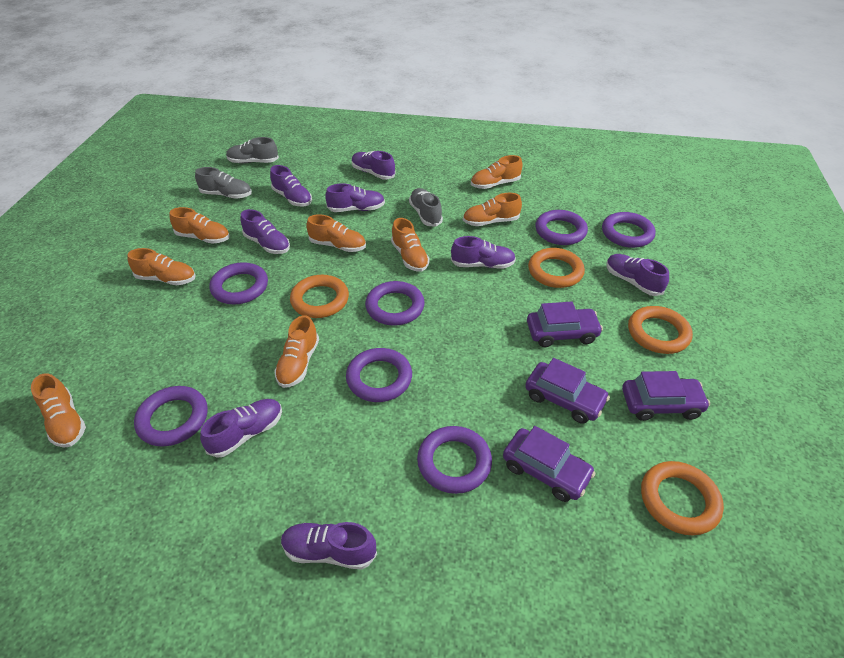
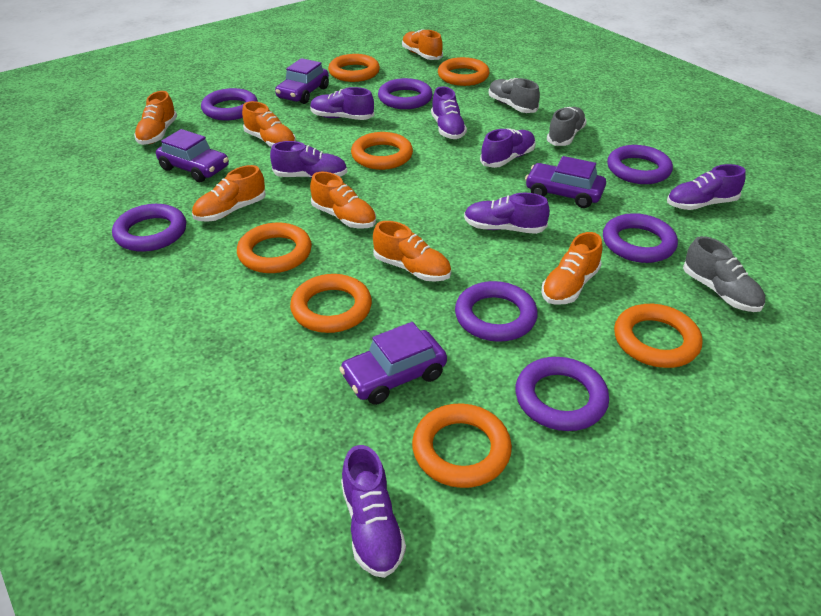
orange ring: [290,275,349,318] [528,248,585,288] [628,306,693,354] [641,461,724,535] = 4 -> [237,223,312,273] [290,274,372,333] [328,54,380,82] [351,132,413,170] [412,404,512,488] [438,57,490,86] [614,304,703,368] = 7
orange shoe: [31,373,86,448] [127,248,196,285] [170,207,230,244] [274,315,319,388] [306,214,366,252] [391,218,430,272] [463,193,522,226] [471,155,523,189] = 8 -> [134,91,177,145] [192,165,266,222] [242,101,296,147] [310,172,376,228] [373,221,451,282] [402,29,443,60] [541,232,602,305] = 7
purple shoe: [200,399,282,458] [240,209,290,254] [270,165,312,206] [281,522,377,570] [325,183,385,212] [352,151,396,180] [451,236,516,269] [606,254,669,296] = 8 -> [270,141,347,178] [310,87,374,120] [341,445,406,578] [431,86,467,139] [464,193,550,234] [480,128,536,168] [667,164,746,210] = 7

